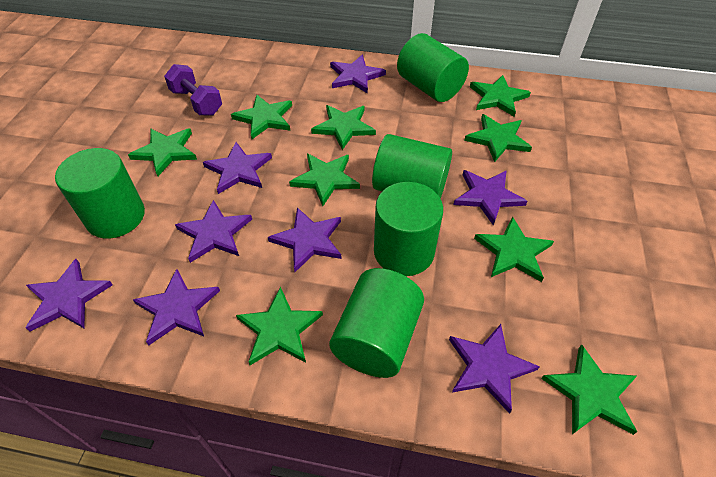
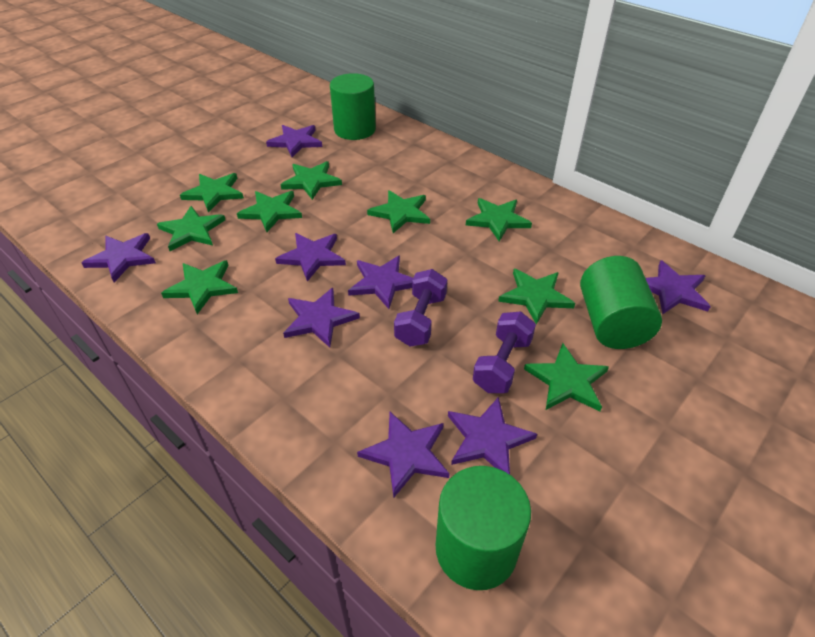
green cylinder: [55,148,145,238] [329,268,424,378] [372,134,452,199] [374,182,443,276] [397,33,469,102] = 5 -> [330,73,376,140] [436,466,531,590] [580,256,662,349] = 3
purple dumbbell: [164,64,222,116] = 1 -> [394,269,447,346] [473,311,536,393] = 2

